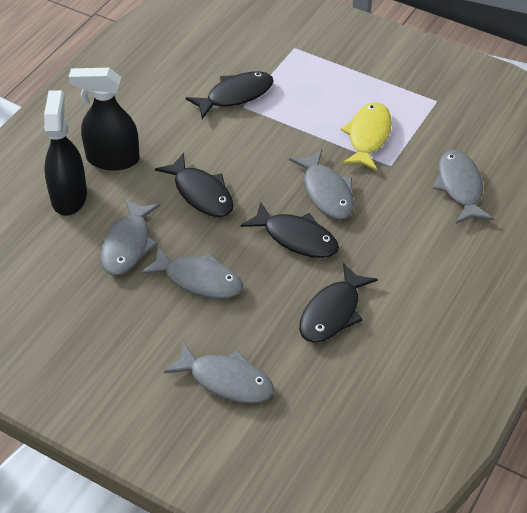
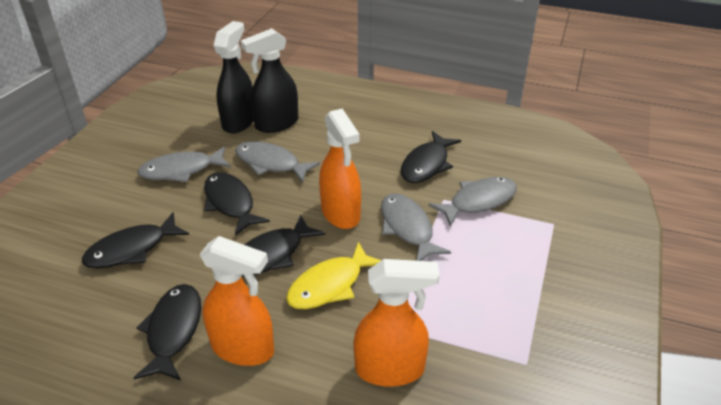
black fish: [155,153,234,217] [186,71,274,119] [241,202,339,258] [299,263,378,343] = 4 -> [82,212,189,269] [133,284,201,381] [204,172,270,236] [242,215,325,277] [401,131,461,183] = 5
grey fish: [100,198,160,275] [140,246,243,299] [164,341,274,403] [289,149,354,219] [433,150,493,224] = 5 -> [137,146,231,182] [235,141,320,183] [381,193,451,261] [428,177,517,227] = 4
orange spray bottle: none = 0 -> [200,236,274,366] [319,108,361,229] [354,259,440,387] = 3

